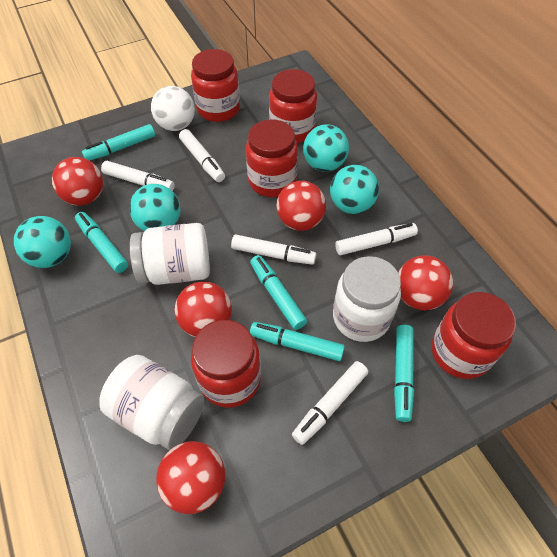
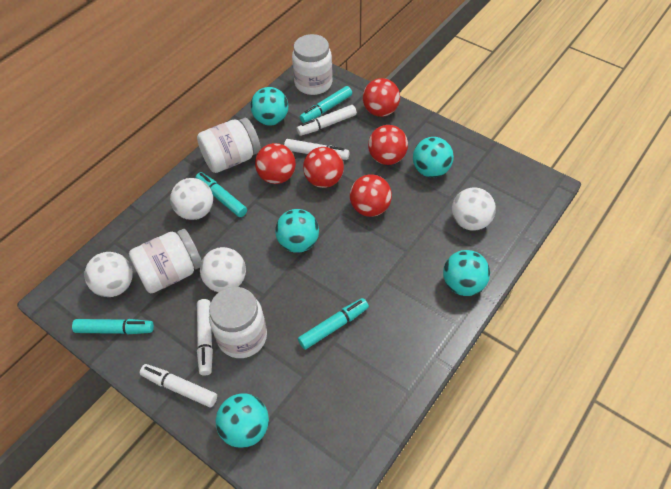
red jar: [191,49,240,122] [191,320,261,408] [246,119,298,197] [269,69,317,143] [432,292,516,379] = 5 -> none = 0
turquoise ball: [14,216,71,268] [129,184,181,231] [303,124,349,172] [330,165,379,214] = 4 -> [216,393,269,448] [251,87,288,126] [275,209,319,253] [413,137,454,178] [443,250,490,296] = 5
turquoise marker: [75,212,128,273] [82,124,155,161] [250,255,307,330] [250,322,345,361] [394,325,414,422] = 5 -> [72,319,154,334] [195,172,247,217] [298,298,369,350] [300,86,352,123] = 4
white ball: [151,86,195,131] = 1 -> [84,252,133,297] [170,178,213,220] [200,247,246,292] [452,187,496,231] = 4
white jar: [99,355,205,450] [130,223,210,285] [333,256,401,342] = 3 -> [129,229,202,293] [197,118,261,173] [209,287,267,358] [292,34,332,95] = 4
white marker: [101,161,175,191] [179,129,225,182] [231,234,316,265] [292,361,368,445] [335,223,418,255] = 5 -> [140,364,217,408] [197,299,213,376] [284,139,349,160] [297,105,357,136] = 4

